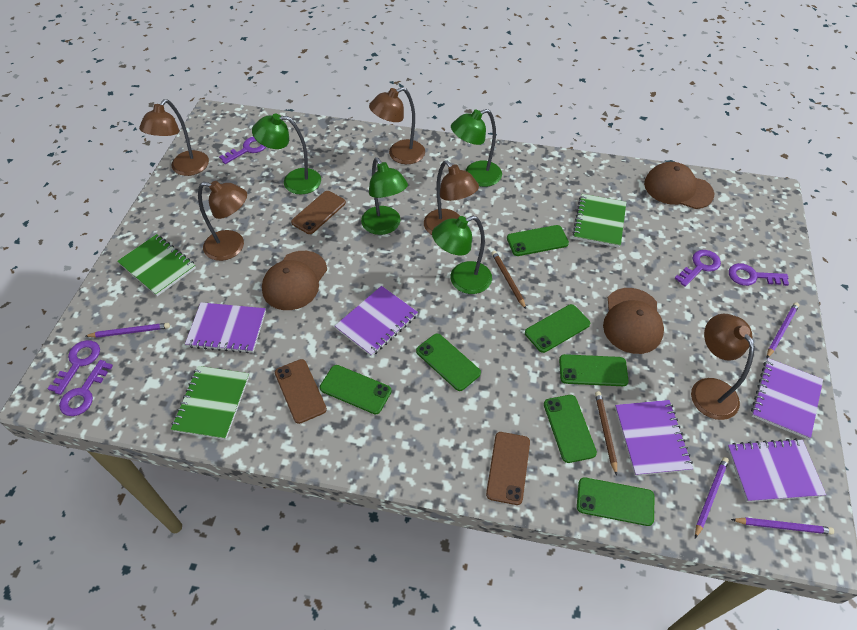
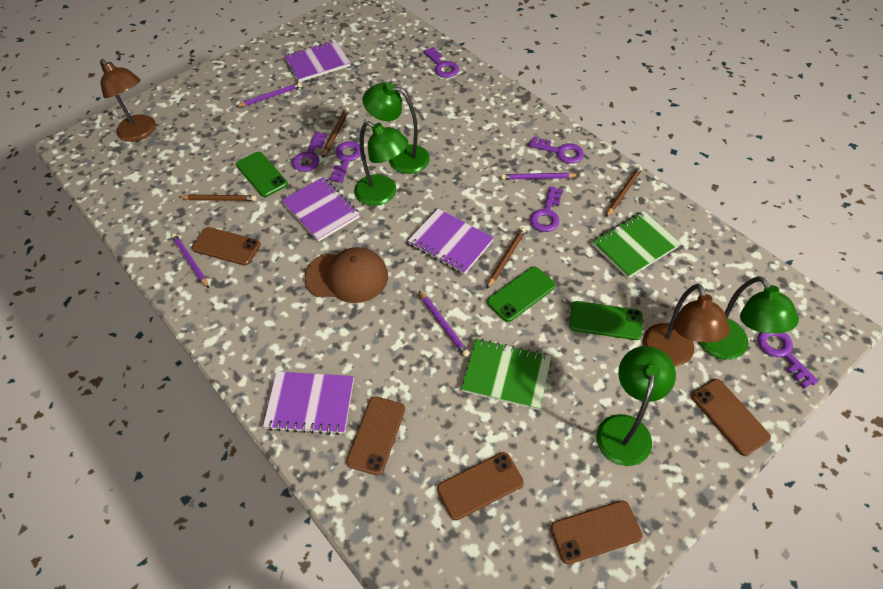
brown cap: [262,251,327,310] [603,288,664,354] [644,162,714,209] = 3 -> [304,247,388,303] = 1
brown lamp: [139,99,209,176] [198,181,247,261] [369,87,425,164] [424,160,479,235] [691,314,755,420] = 5 -> [100,59,156,142] [643,284,730,367] = 2
brown pencil: [492,251,526,309] [595,391,617,476] = 2 -> [179,195,257,201] [322,107,349,158] [487,227,526,289] [606,166,642,217] = 4
brown phone: [275,359,327,424] [291,191,346,234] [486,432,530,505] = 3 -> [192,227,261,265] [346,397,405,475] [437,452,524,520] [550,500,642,564] [691,379,771,456] = 5
green notebook: [117,234,196,296] [171,366,249,440] [573,194,626,247] = 3 -> [461,339,552,410] [593,211,681,278] = 2
green phone: [320,365,392,414] [416,334,481,391] [507,225,569,256] [525,304,590,353] [544,395,597,463] [559,354,629,386] [577,477,654,526] = 7 -> [236,152,288,197] [487,266,556,322] [569,301,643,340] = 3
purple key: [48,340,100,395] [59,360,113,416] [219,137,266,164] [674,250,721,287] [729,263,789,286] = 5 -> [292,132,328,172] [330,141,361,183] [423,47,459,78] [528,136,584,164] [530,186,563,232] [757,332,819,388] = 6
purple notebook: [185,303,266,353] [335,286,418,357] [615,400,693,476] [727,438,826,502] [751,358,823,439] = 5 -> [263,372,354,435] [282,177,360,242] [285,40,350,82] [408,209,494,275] = 4

